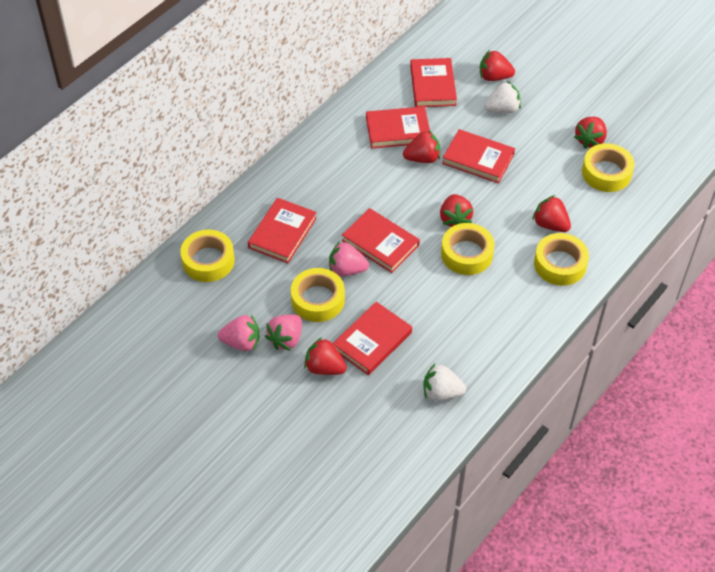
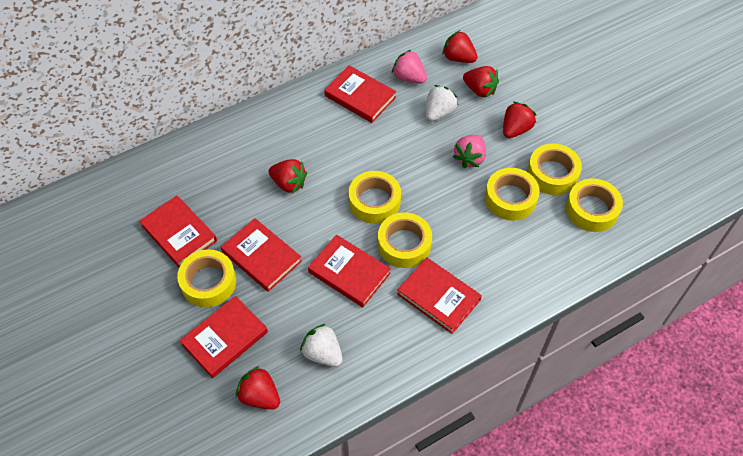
pink strawberry: [218,315,259,351] [265,315,302,351] [329,241,369,276] = 3 -> [392,50,427,84] [453,135,486,168] = 2
red strawberry: [304,337,347,375] [403,130,440,163] [440,194,473,227] [480,50,515,81] [532,195,571,232] [574,117,607,149] = 6 -> [236,366,280,409] [269,159,307,194] [442,30,478,63] [463,66,499,98] [503,101,536,138] = 5
yellow tape: [180,230,235,282] [291,268,345,322] [441,223,495,275] [534,233,589,286] [582,143,635,192] = 5 -> [177,249,236,307] [349,171,401,224] [378,212,432,268] [485,168,540,221] [527,143,582,195] [566,178,623,232] = 6

